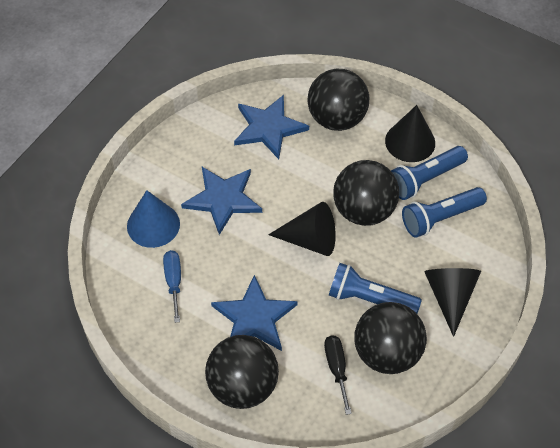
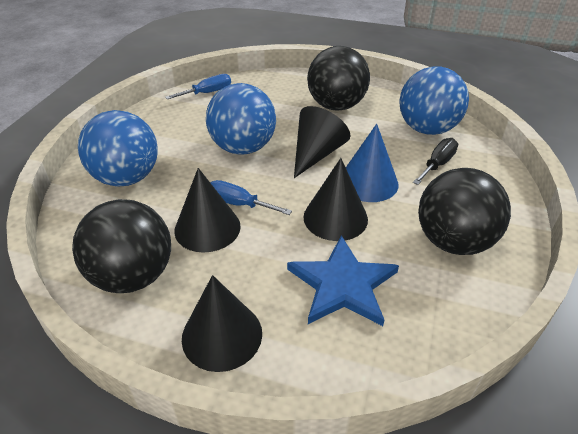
black ball: [205,335,279,409] [308,68,369,131] [333,160,399,226] [354,302,427,374] = 4 -> [72,199,171,293] [307,46,370,111] [418,168,511,255] = 3
black cone: [268,202,336,256] [385,105,435,162] [424,268,481,337] = 3 -> [174,168,241,253] [182,275,262,372] [294,106,351,178] [304,158,368,241] = 4
blue ball: none = 0 -> [78,110,158,187] [206,83,276,155] [399,66,469,135] = 3
blue flashlight: [329,263,422,313] [391,146,468,200] [402,187,487,238] = 3 -> none = 0
blue screwdriver: [163,250,181,323] = 1 -> [165,74,231,99] [210,180,292,215] = 2
blue star: [181,167,262,235] [211,275,298,351] [234,95,309,159] = 3 -> [287,235,399,326] = 1

